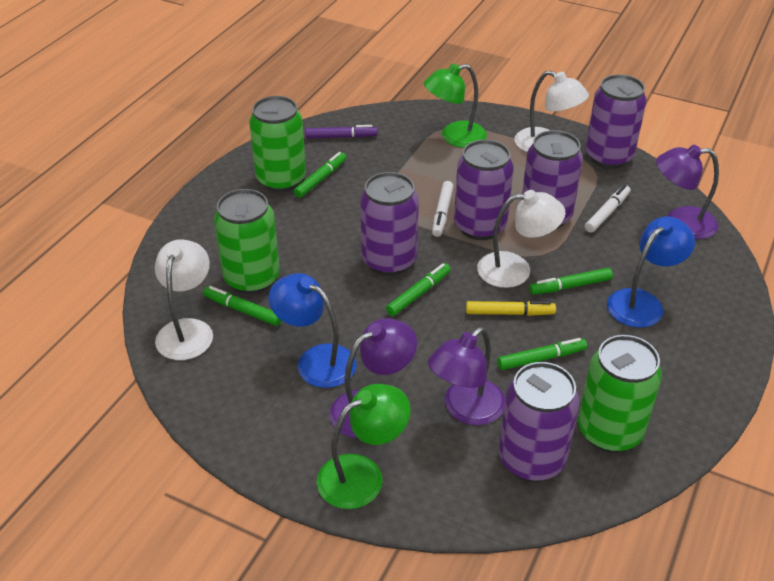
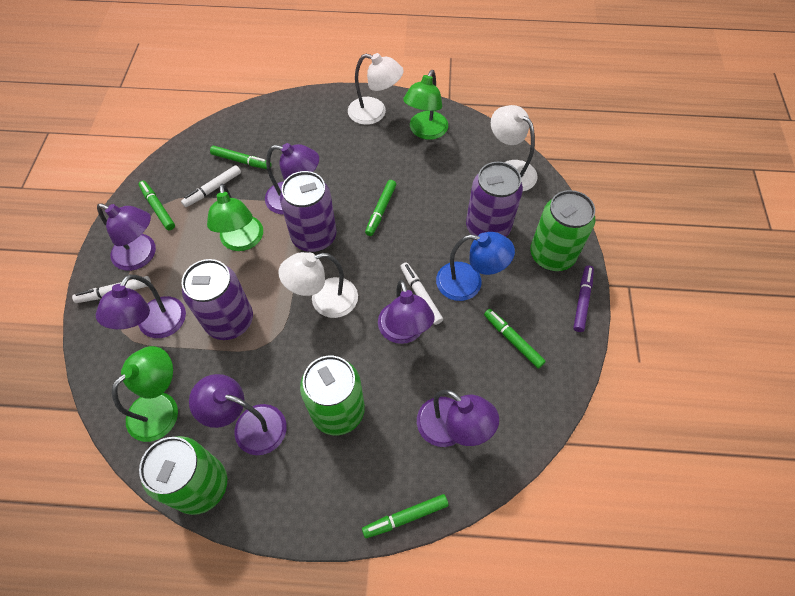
blue lamp: [269,273,357,388] [607,217,695,328] = 2 -> [436,232,515,301] = 1
green lamp: [316,384,411,509] [424,64,487,148] = 2 -> [112,346,178,442] [207,184,263,251] [403,70,448,140] = 3
purple can: [360,172,419,276] [454,140,514,240] [499,362,579,482] [521,130,583,229] [585,74,647,169] = 5 -> [181,259,253,340] [280,171,336,252] [466,162,523,237] = 3
purple lamp: [330,318,417,438] [428,327,505,425] [656,145,719,239] = 3 -> [96,275,186,338] [97,204,156,271] [189,374,287,455] [265,143,319,215] [378,280,434,344] [417,390,499,447] = 6
white marker: [432,181,453,237] [585,185,630,233] = 2 -> [72,276,151,303] [181,165,241,207] [400,262,443,325] = 3
yellow marker: [466,301,556,316] = 1 -> none = 0

